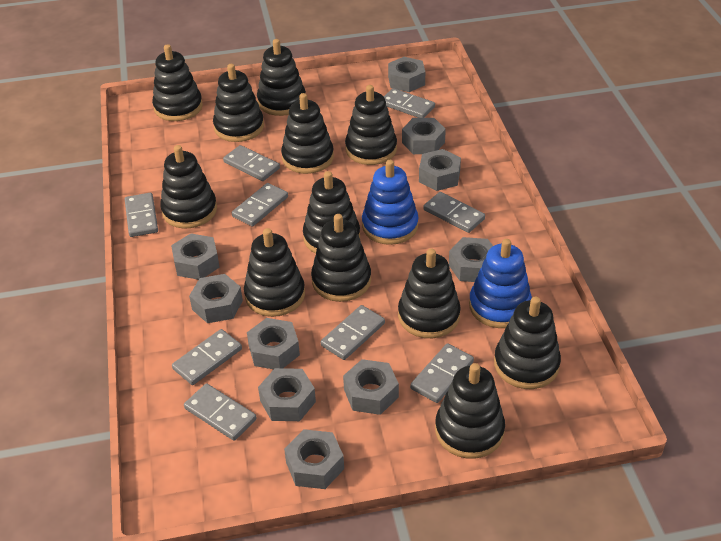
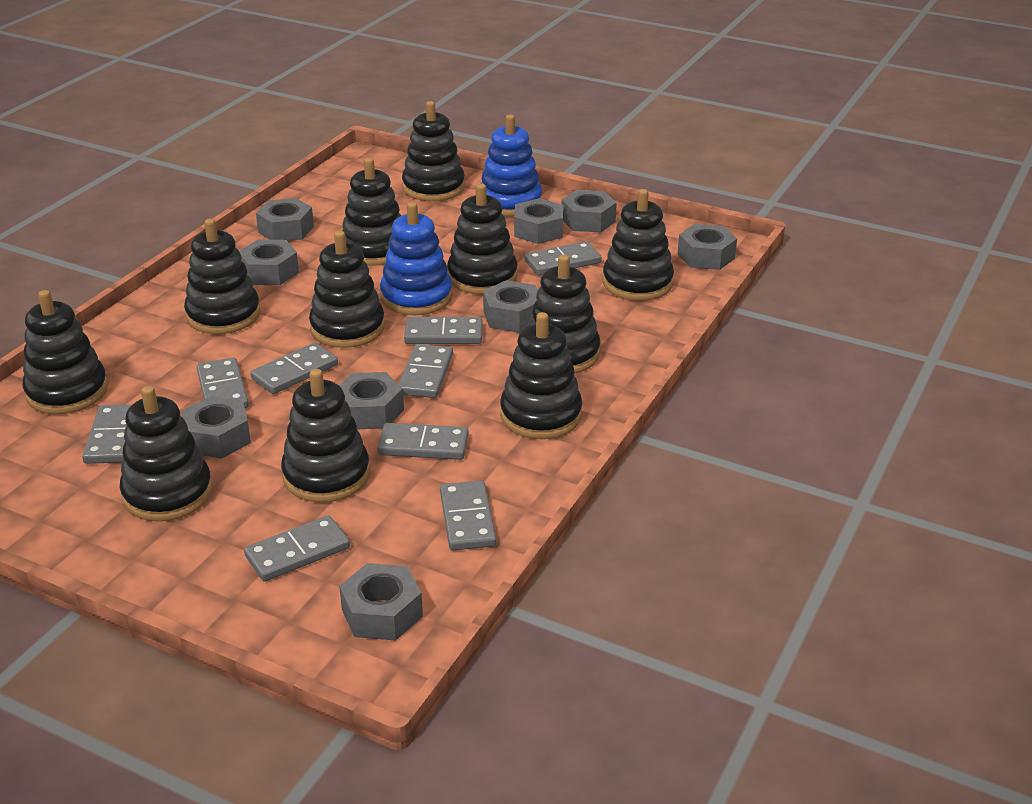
black stacking toy: [152,44,203,121] [160,145,217,228] [213,64,264,142] [244,228,305,317] [257,39,306,116] [281,93,334,174] [303,171,360,254] [311,214,371,302] [345,85,397,165] [398,248,461,338] [435,363,505,459] [494,297,561,389] = 12 -> [22,290,108,414] [119,386,213,521] [184,219,260,334] [281,369,370,502] [309,231,385,348] [342,158,401,266] [402,101,465,201] [447,183,518,295] [500,312,582,439] [528,255,600,373] [603,189,674,301] = 11
grey nut: [171,233,220,280] [189,274,243,323] [247,318,300,369] [258,368,316,421] [284,429,344,489] [343,359,399,415] [388,57,425,92] [402,118,446,154] [419,149,461,191] [449,237,493,282] = 10 -> [182,396,251,458] [239,240,299,285] [256,198,314,241] [339,372,404,429] [339,563,423,641] [483,280,538,333] [514,198,563,244] [561,190,617,232] [678,224,737,270] = 9

